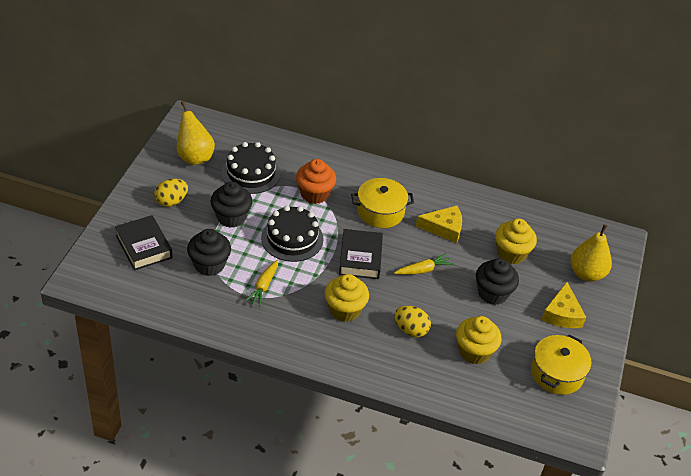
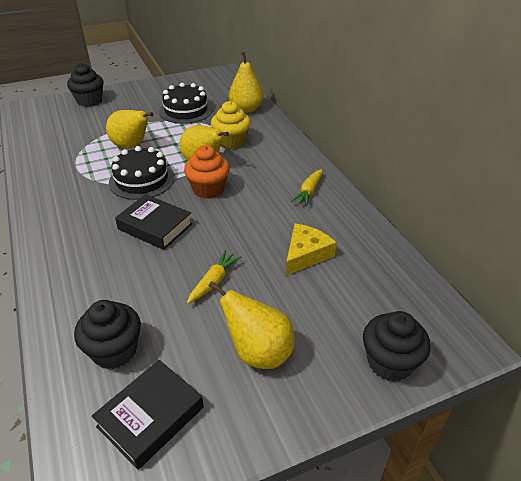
yellow cheese: [415,206,462,243] [541,282,586,328] = 2 -> [286,223,337,275] = 1
yellow cupcake: [325,274,369,322] [456,316,502,365] [495,219,537,264] = 3 -> [211,101,251,149] = 1
yellow egg: [154,179,188,207] [394,306,431,337] = 2 -> none = 0
yellow pear: [177,101,215,165] [570,224,612,282] = 2 -> [106,110,153,149] [180,125,229,161] [209,281,295,369] [229,52,263,113] = 4
yellow pot: [351,178,414,228] [531,335,592,395] = 2 -> none = 0

